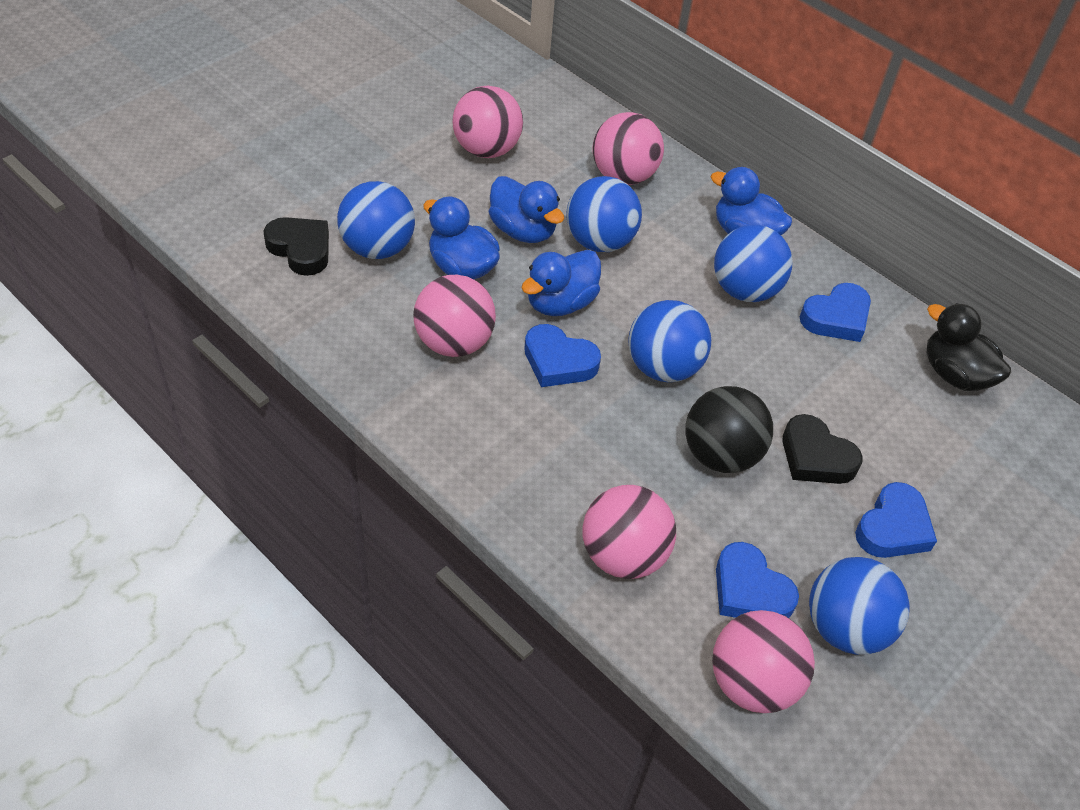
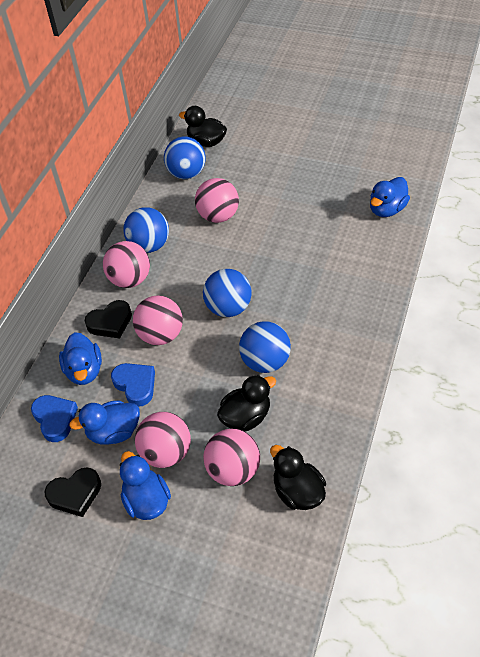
black ball: [685,386,773,473] = 1 -> none = 0
black duck: [926,303,1011,391] = 1 -> [179,106,227,147] [217,375,276,432] [270,445,326,510] = 3
blue ball: [337,181,415,259] [566,176,642,252] [629,300,711,382] [714,225,793,302] [809,557,910,655] = 5 -> [123,207,169,253] [164,137,206,179] [203,269,252,317] [239,321,291,373] = 4
blue heart: [524,324,601,387] [716,542,799,618] [800,283,871,342] [855,482,937,558] = 4 -> [31,395,78,442] [111,363,155,407] = 2

